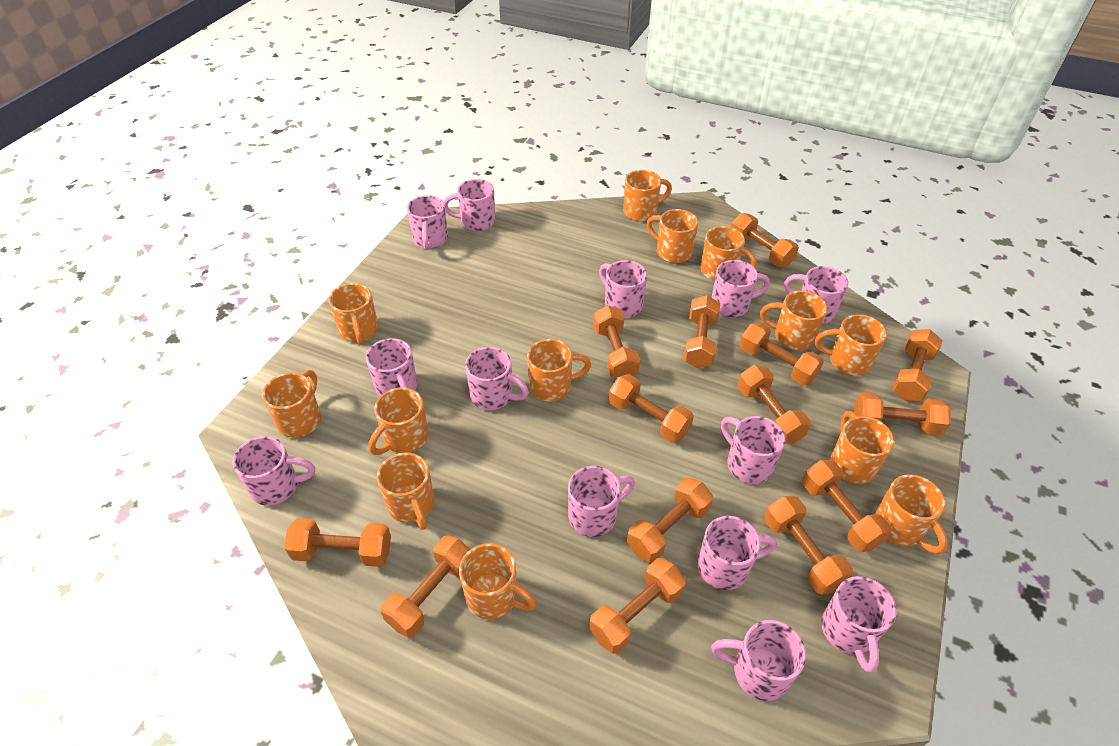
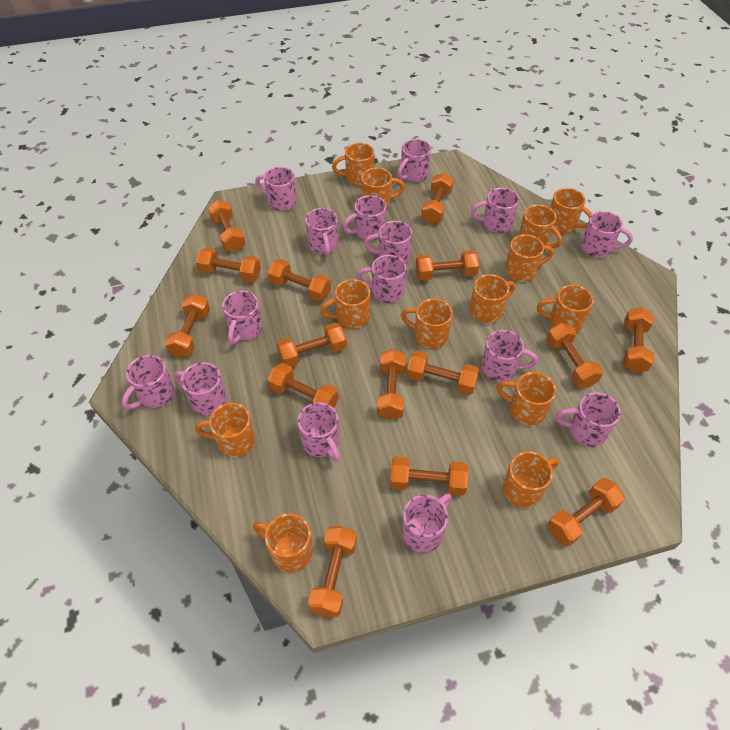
orange dumbbell: [284,518,391,567] [381,535,470,638] [589,558,686,654] [593,305,640,378] [609,374,694,443] [627,478,713,563] [684,295,720,368] [731,213,799,267] [738,365,811,444] [739,322,824,385] [764,496,853,595] [802,460,892,552] [854,392,951,436] [892,329,943,401] = 14 -> [165,294,210,358] [196,247,261,282] [208,200,246,252] [267,363,339,408] [268,259,331,302] [276,323,346,367] [308,526,357,617] [377,349,406,420] [390,456,468,496] [407,351,479,395] [416,250,480,281] [421,173,454,224] [547,323,603,388] [548,478,625,546] [623,308,654,373] = 15
pink mug: [233,436,315,506] [366,338,417,397] [407,195,448,250] [443,179,495,231] [465,347,529,410] [568,466,635,537] [599,260,647,318] [698,516,777,590] [711,620,806,701] [712,260,770,317] [721,416,785,484] [784,266,848,324] [821,576,896,673] = 13 -> [122,355,174,409] [174,362,227,415] [222,291,262,345] [255,167,297,211] [297,402,340,462] [305,208,338,256] [343,195,386,241] [356,255,406,303] [364,221,412,264] [397,139,431,182] [402,493,452,553] [471,188,519,233] [481,330,538,381] [556,392,621,447] [581,211,633,257] = 15

